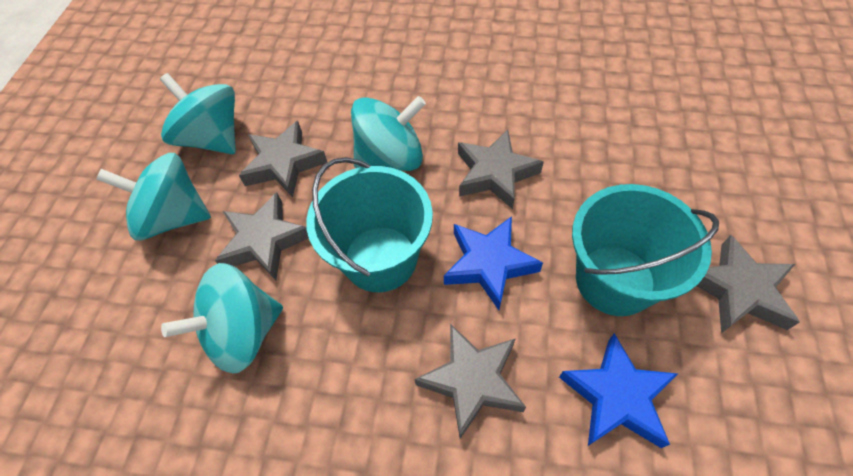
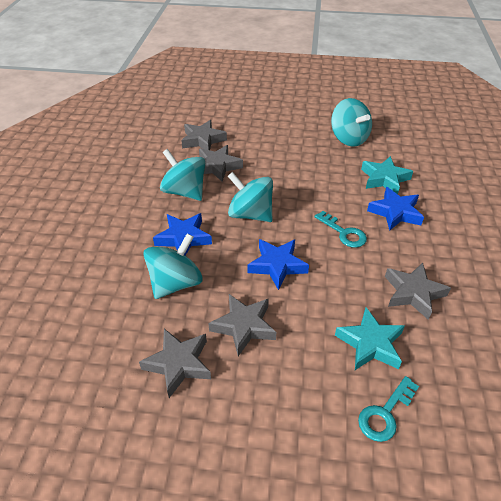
blue star: [444,216,543,310] [559,333,678,448] = 2 -> [153,213,212,255] [247,239,309,290] [367,187,424,231] = 3
turquoise bucket: [306,157,433,292] [572,184,719,316] = 2 -> none = 0
turquoise key: none = 0 -> [314,211,367,248] [358,376,419,442] = 2
turquoise star: none = 0 -> [335,307,405,370] [361,156,413,194] = 2

